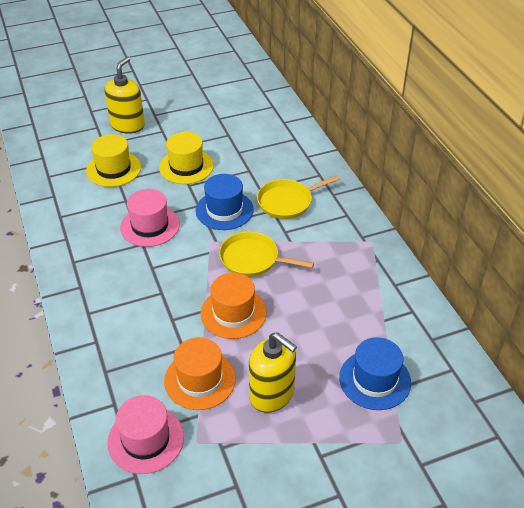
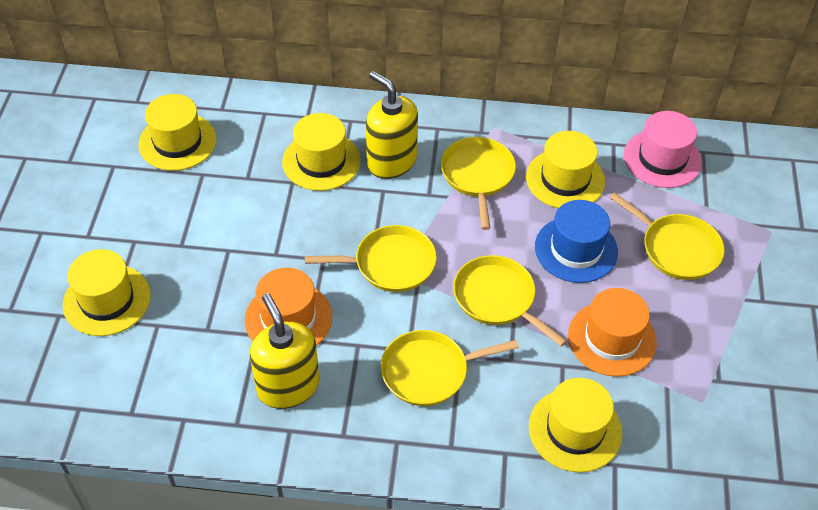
blue hat: [196,174,254,230] [339,337,411,410] = 2 -> [535,200,618,283] = 1
pink hat: [107,395,184,474] [120,189,180,247] = 2 -> [624,111,702,188] = 1
yellow hat: [86,134,141,187] [159,132,214,184] = 2 -> [63,249,151,336] [138,94,217,171] [282,113,361,191] [526,131,605,208] [529,378,622,473] = 5
yellow pan: [219,231,314,277] [257,175,340,219] = 2 -> [305,225,437,292] [381,330,519,406] [441,137,516,230] [453,255,567,347] [609,192,725,280] = 5

